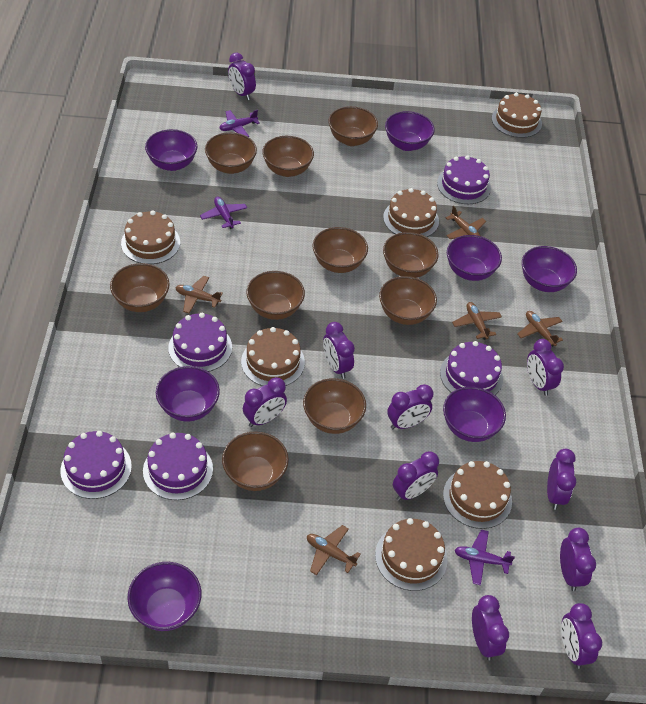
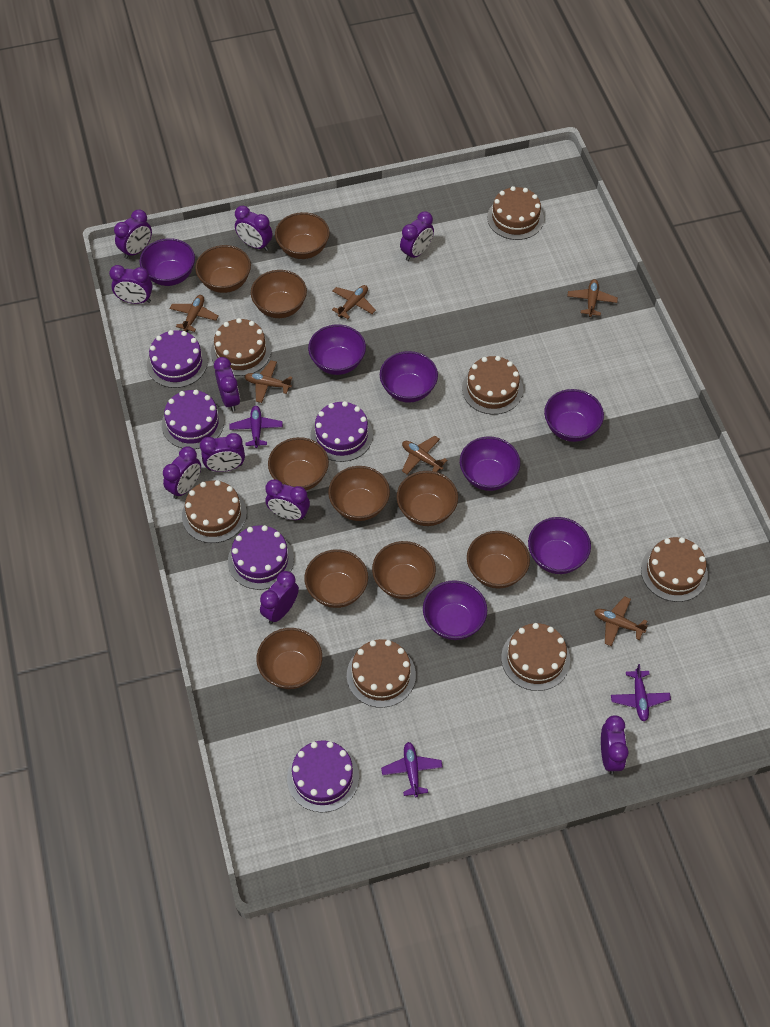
brown cake: [121,211,180,264] [241,327,305,386] [375,518,447,591] [383,188,439,237] [443,461,512,529] [492,93,542,138] = 6 -> [182,480,247,543] [211,318,271,376] [347,639,416,708] [462,356,523,415] [487,186,544,240] [501,623,570,691] [641,537,708,602] = 7
brown plane: [175,276,223,313] [307,525,361,575] [445,205,486,239] [452,302,502,340] [517,311,563,347] = 5 -> [170,295,219,332] [245,360,292,403] [332,285,376,319] [402,436,447,474] [567,279,618,317] [594,596,648,646] = 6

